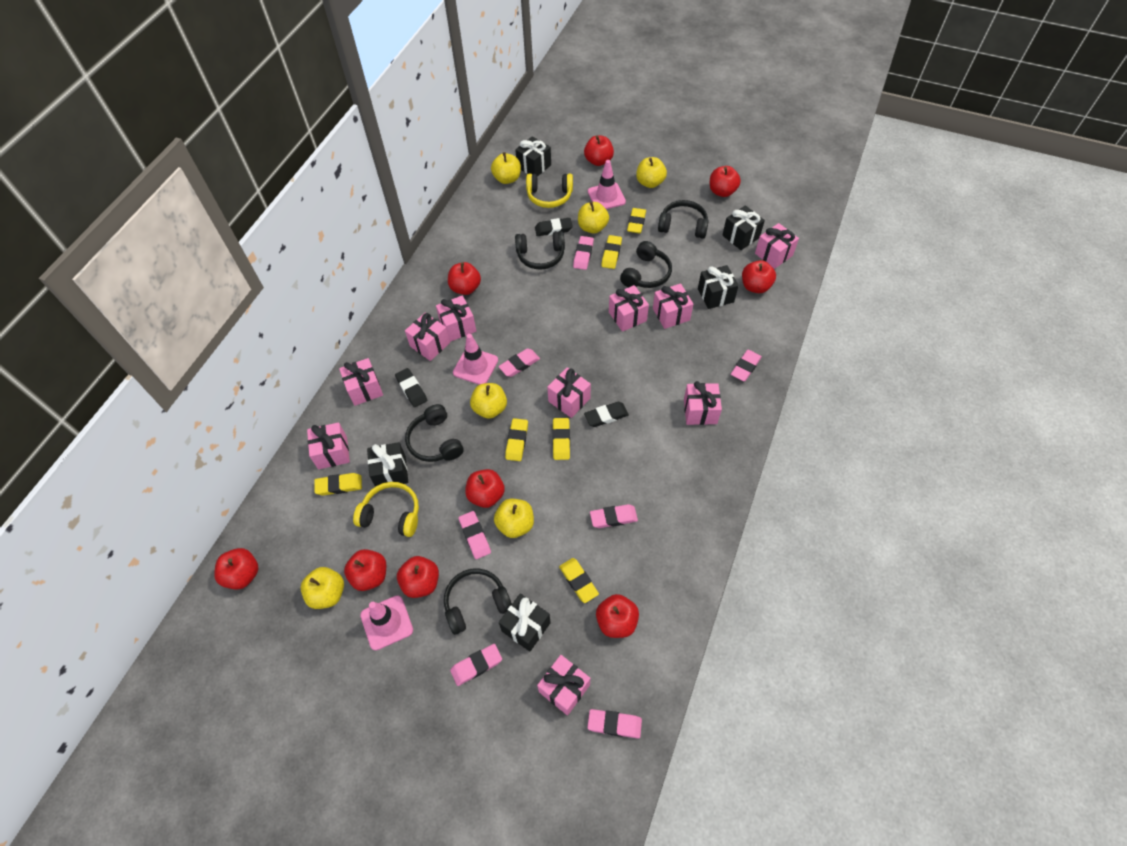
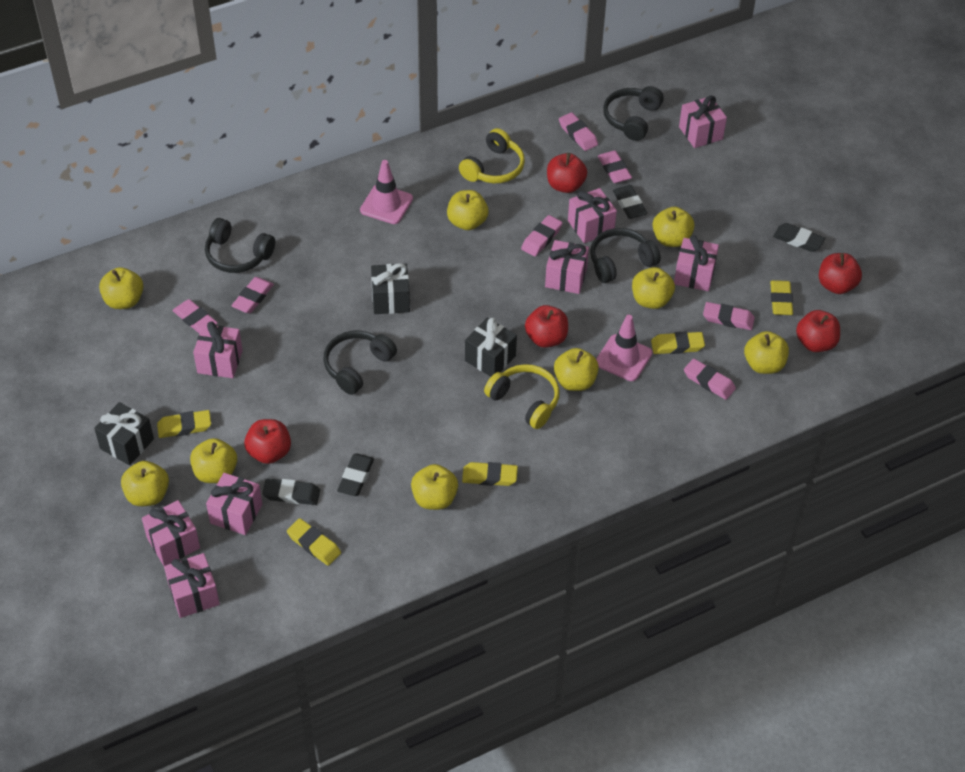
black eraser: [395,368,427,407] [535,218,573,236] [584,402,629,427] = 3 -> [262,478,320,505] [337,453,374,496] [613,185,648,219] [773,223,825,252] = 4
black gift: [367,442,408,487] [499,594,551,652] [515,136,551,177] [698,265,739,309] [722,205,765,250] = 5 -> [94,402,154,465] [371,263,410,314] [465,318,517,376] = 3
black headphones: [405,404,464,462] [444,568,512,635] [515,231,565,269] [620,241,672,288] [658,200,709,239] = 5 -> [205,218,275,273] [323,331,397,395] [590,228,661,283] [603,86,664,141] = 4
pink gift: [307,422,350,469] [339,358,383,406] [405,313,450,361] [436,295,476,342] [537,655,590,716] [547,367,591,418] [609,285,649,332] [653,284,693,329] [684,381,722,425] [755,223,799,269] = 10 -> [142,500,200,566] [164,553,220,618] [193,321,243,378] [206,473,262,535] [545,240,589,294] [568,188,617,243] [674,235,719,291] [679,95,727,148] = 8
pink traffic cone: [360,596,413,650] [453,334,498,385] [588,160,626,209] = 3 -> [360,160,413,224] [596,315,653,381] = 2
red apple: [214,548,258,590] [344,549,386,591] [397,556,439,598] [448,262,481,295] [465,469,505,508] [584,135,614,166] [596,594,639,638] [710,166,741,197] [742,260,776,293] = 9 -> [244,419,291,464] [525,305,568,348] [547,153,587,193] [796,310,840,352] [819,253,862,294] = 5
yellow apple: [301,567,344,609] [470,383,507,419] [491,152,521,184] [494,499,534,538] [578,202,609,233] [636,157,667,188] = 6 -> [99,267,144,309] [121,461,169,506] [190,438,237,483] [411,464,458,510] [447,190,489,230] [554,348,599,391] [632,267,675,309] [652,207,695,247] [744,331,789,374] = 9
yellow eraser: [314,473,362,496] [505,418,528,461] [552,418,570,460] [559,558,599,603] [601,235,622,269] [627,208,646,233] = 6 -> [157,410,211,438] [287,518,341,566] [462,462,518,486] [651,332,705,354] [770,280,793,315] = 5

